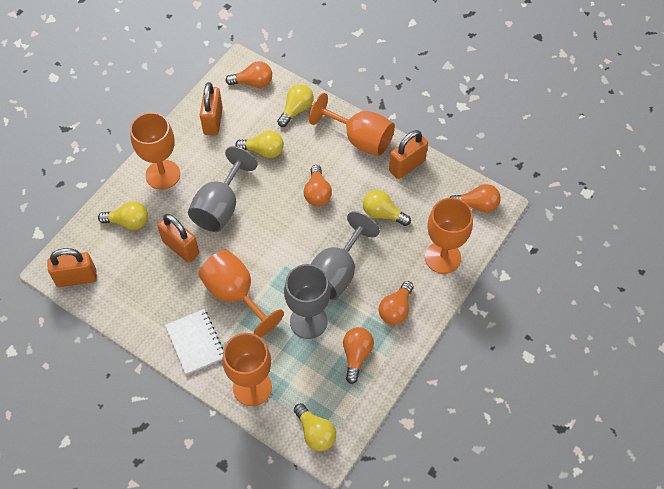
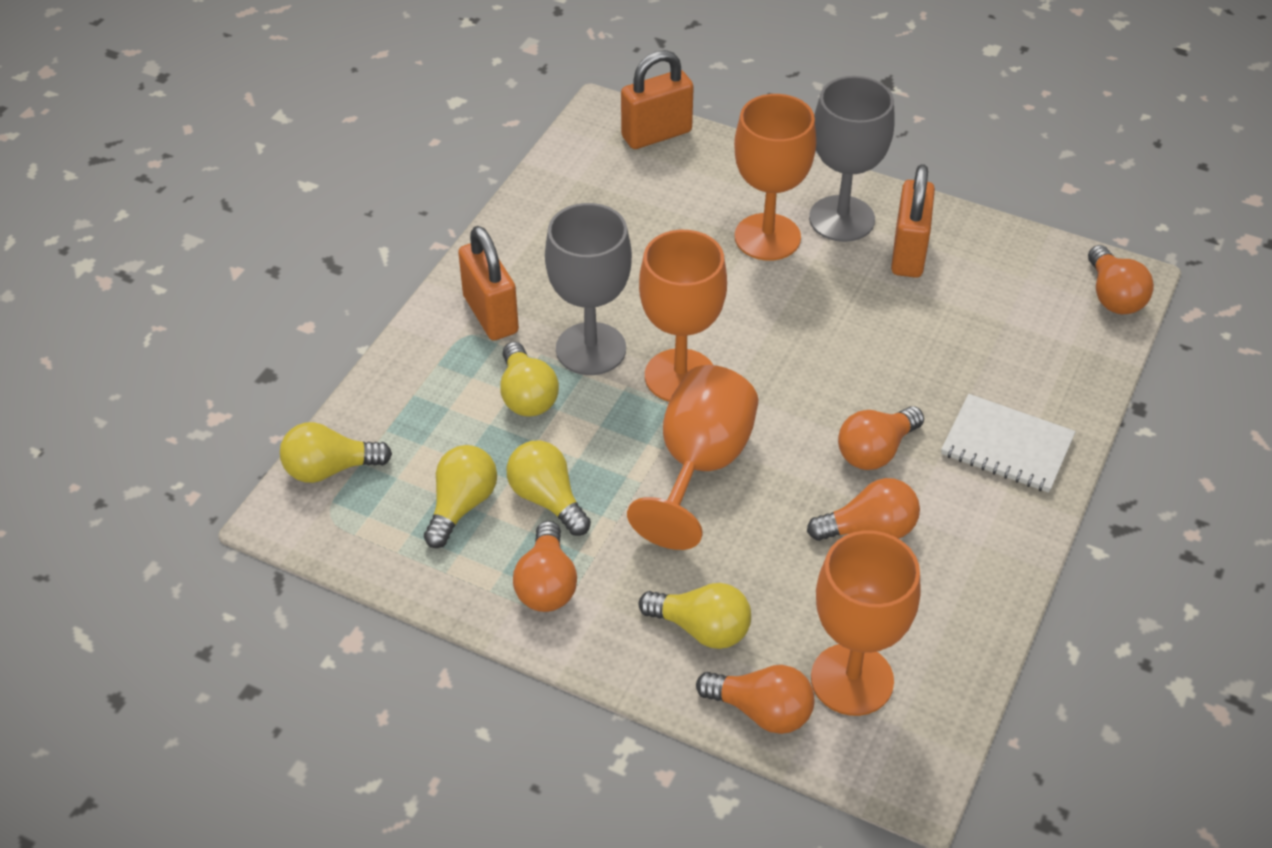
grey goblet: [188,146,257,232] [284,264,331,339] [311,211,380,300] = 3 -> [545,203,632,375] [809,76,895,242] = 2
orange goblet: [130,112,180,190] [198,250,284,337] [222,333,272,406] [309,93,395,156] [425,198,473,274] = 5 -> [627,365,758,550] [639,230,727,402] [734,94,816,261] [811,530,921,716] = 4
orange padlock: [47,248,97,287] [157,214,199,263] [200,82,223,136] [389,130,428,179] = 4 -> [458,226,519,340] [621,50,694,149] [891,164,935,278] = 3

